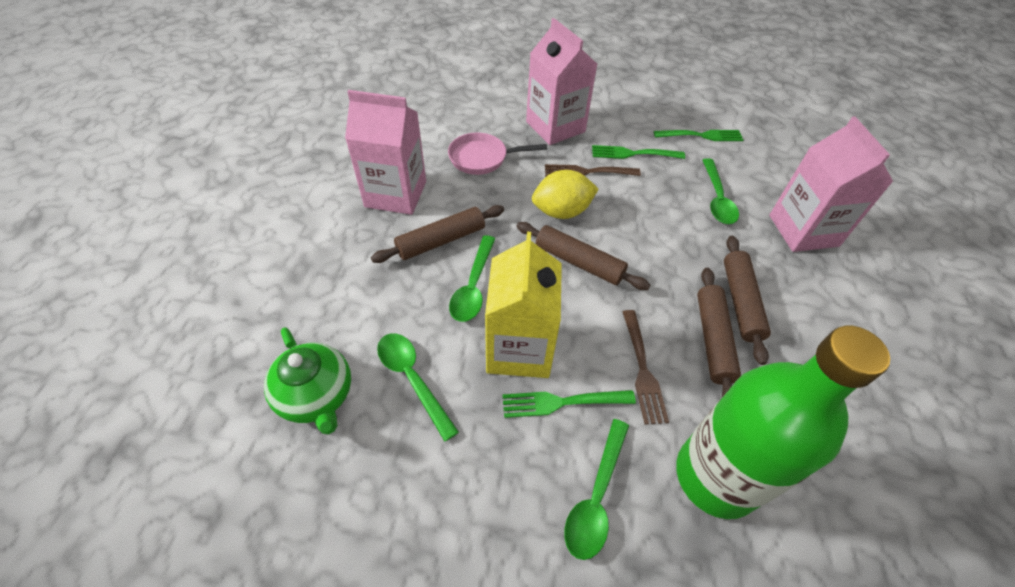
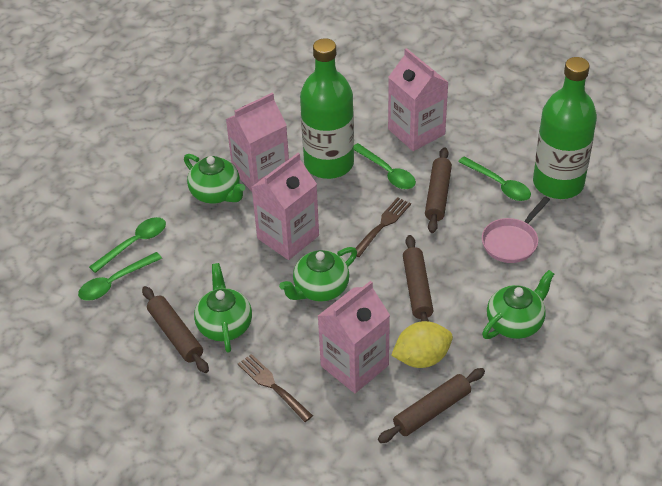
green bottle: [676,326,890,519] = 1 -> [300,38,354,179] [533,57,597,199] = 2
green fork: [502,390,636,418] [592,145,685,159] [654,130,743,141] = 3 -> none = 0
green teapot: [264,327,351,434] = 1 -> [184,154,245,204] [194,263,252,353] [279,247,357,302] [482,270,554,339] = 4
pink carton: [345,90,426,215] [526,18,597,145] [769,116,893,252] = 3 -> [226,93,289,191] [252,153,319,260] [318,281,390,393] [388,48,449,151] = 4
yellow carton: [485,232,562,378] = 1 -> none = 0

